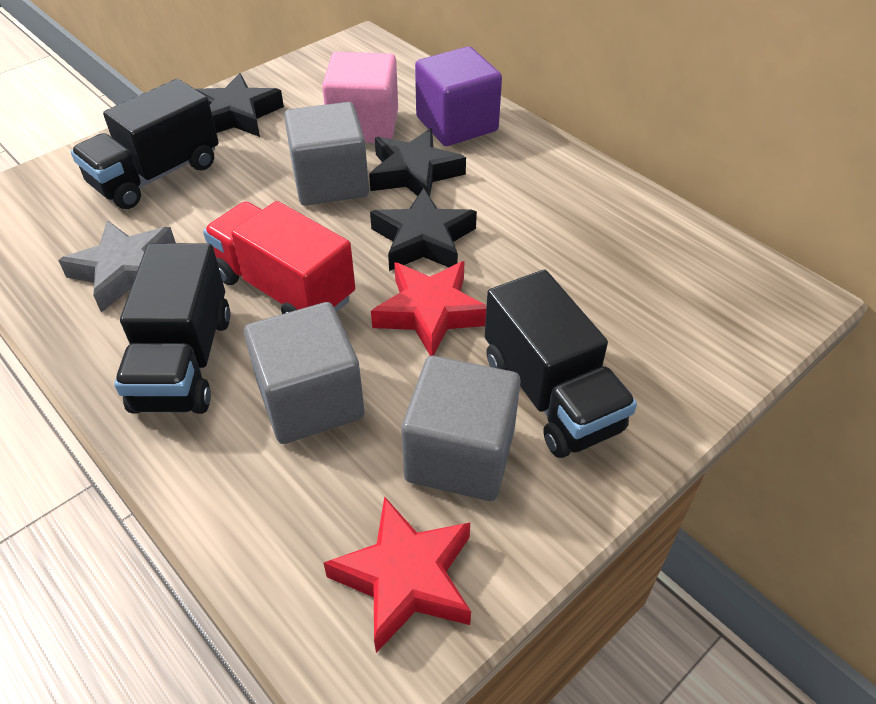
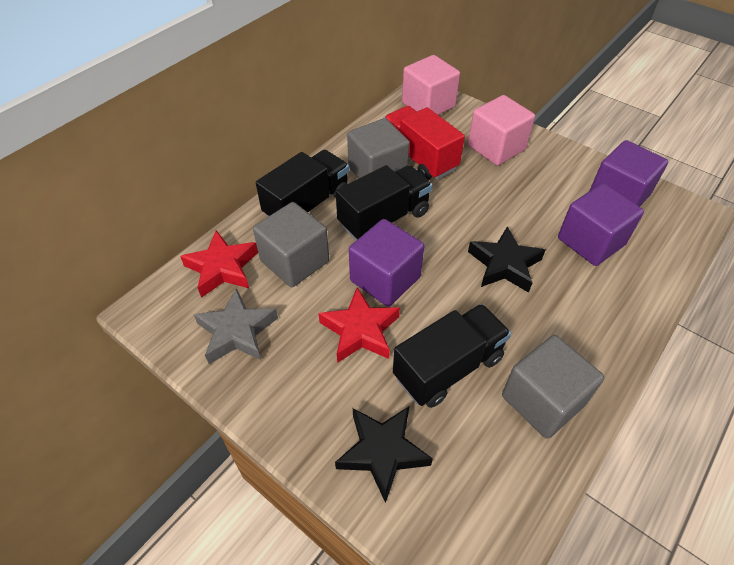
black star: [195,73,284,137] [369,128,466,196] [370,188,477,271] = 3 -> [335,407,433,503] [468,226,545,293] = 2
pink cube: [322,52,398,143] = 1 -> [402,55,460,115] [468,95,535,166] = 2
purple cube: [415,46,502,146] = 1 -> [349,219,424,307] [558,183,644,266] [590,140,668,207] = 3

